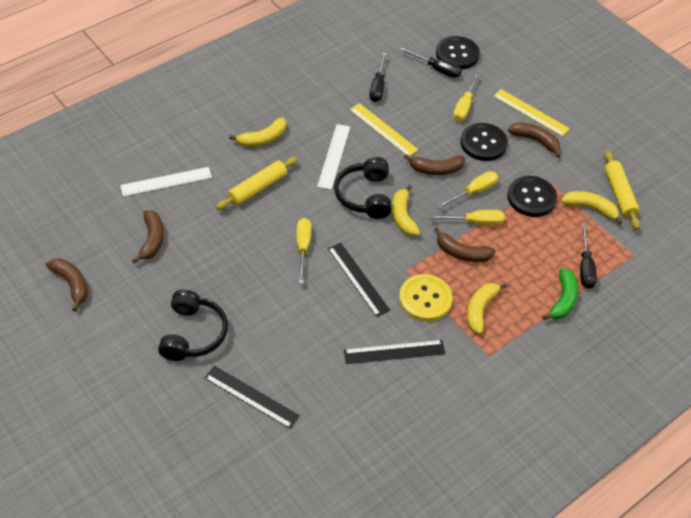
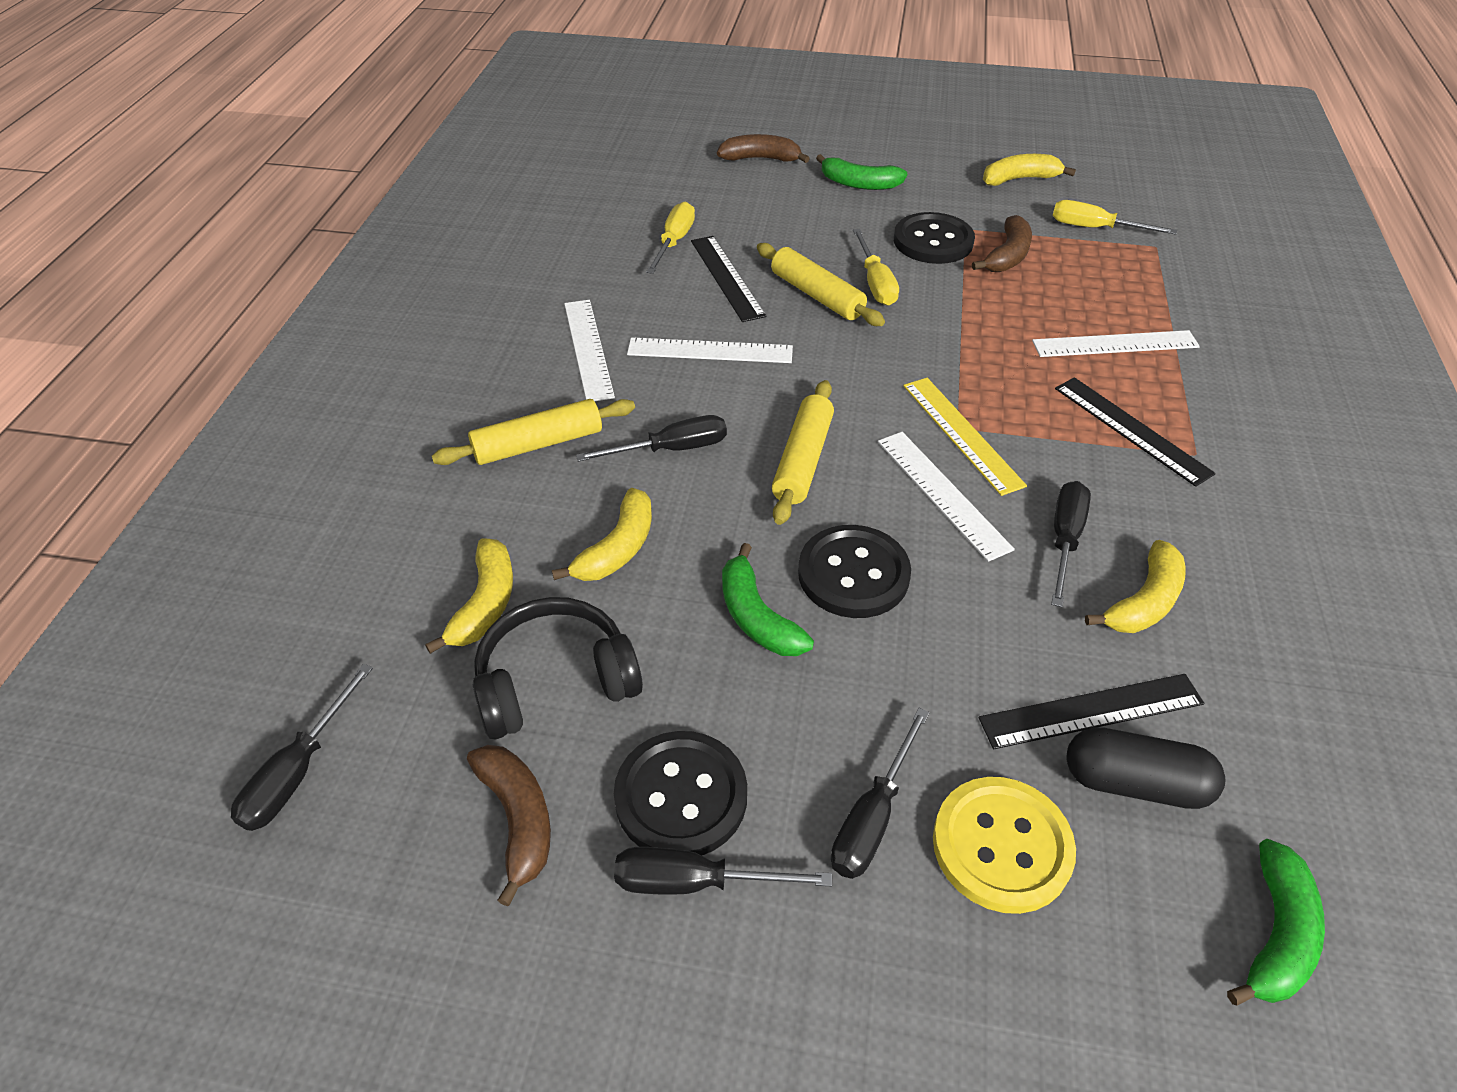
black capsule: none = 0 -> [1066,727,1225,809] = 1
black headphones: [158,289,228,361] [334,157,392,219] = 2 -> [473,597,643,739] = 1
black screwdriver: [369,53,387,102] [400,48,462,78] [580,224,597,289] = 3 -> [231,664,373,831] [576,415,727,462] [614,847,832,894] [831,708,929,879] [1051,481,1091,607] = 5
brown banana: [46,259,88,311] [132,210,164,264] [404,154,465,175] [434,227,496,262] [508,122,561,158] = 5 -> [467,745,551,907] [717,134,810,163] [972,215,1032,272] = 3
green banana: [543,268,578,320] = 1 -> [722,543,814,656] [816,154,908,190] [1227,839,1325,1006] = 3
white ruler: [120,167,212,196] [317,124,350,190] = 2 -> [564,300,615,401] [627,338,793,363] [878,432,1015,562] [1032,330,1200,357] = 4
yellow rolling pin: [216,157,298,210] [604,150,640,230] = 2 -> [432,399,635,465] [757,243,885,326] [772,380,834,525] = 3
yellow ruler: [350,103,418,156] [493,89,570,136] = 2 -> [903,378,1027,496] = 1
yellow screwdriver: [297,218,311,284] [428,210,505,225] [437,171,498,208] [453,73,480,121] = 4 -> [646,201,695,274] [853,229,899,306] [1053,200,1177,234] = 3

